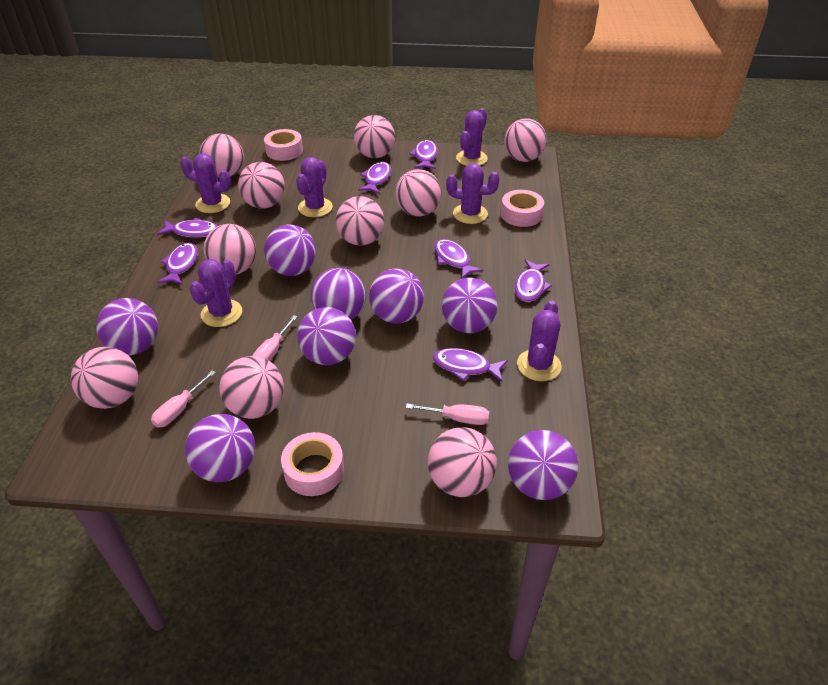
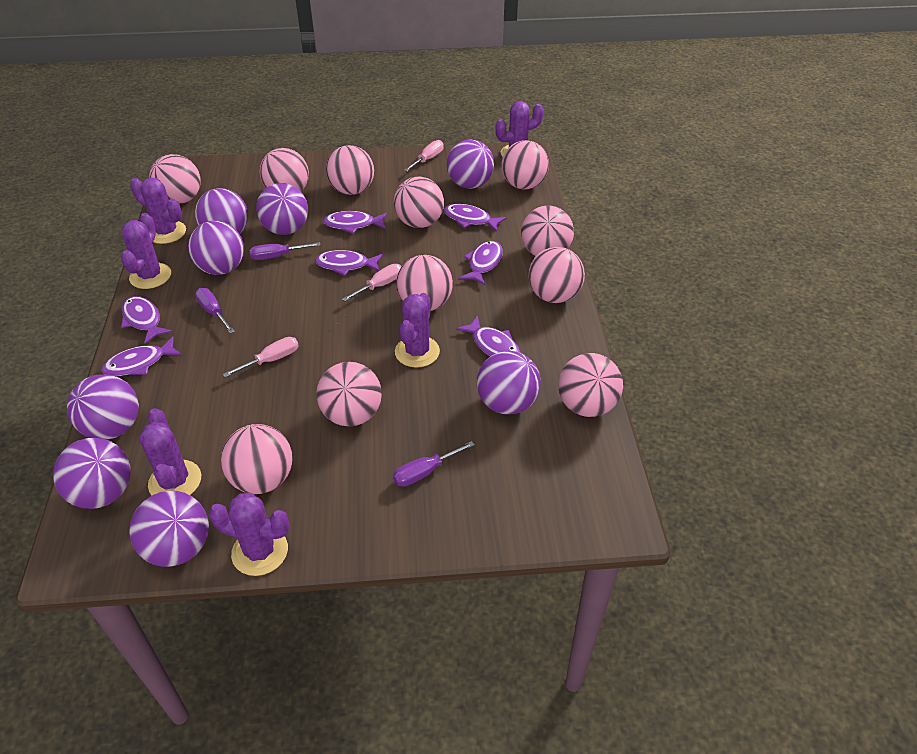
pink ball: [71,347,138,409] [199,134,244,178] [204,224,256,275] [220,356,284,419] [238,162,285,209] [336,196,384,246] [354,115,395,158] [395,169,441,216] [428,427,497,497] [504,118,547,162] = 10 -> [149,154,201,204] [221,424,293,494] [260,148,309,191] [316,362,382,426] [326,145,374,195] [394,177,444,228] [396,255,453,311] [501,140,549,190] [521,206,574,256] [529,247,585,303] [558,353,623,417] = 11
pink tape: [264,129,303,161] [281,432,344,496] [501,190,544,227] = 3 -> none = 0
purple screwdriver: none = 0 -> [195,288,235,334] [250,242,320,260] [393,441,475,487] = 3

